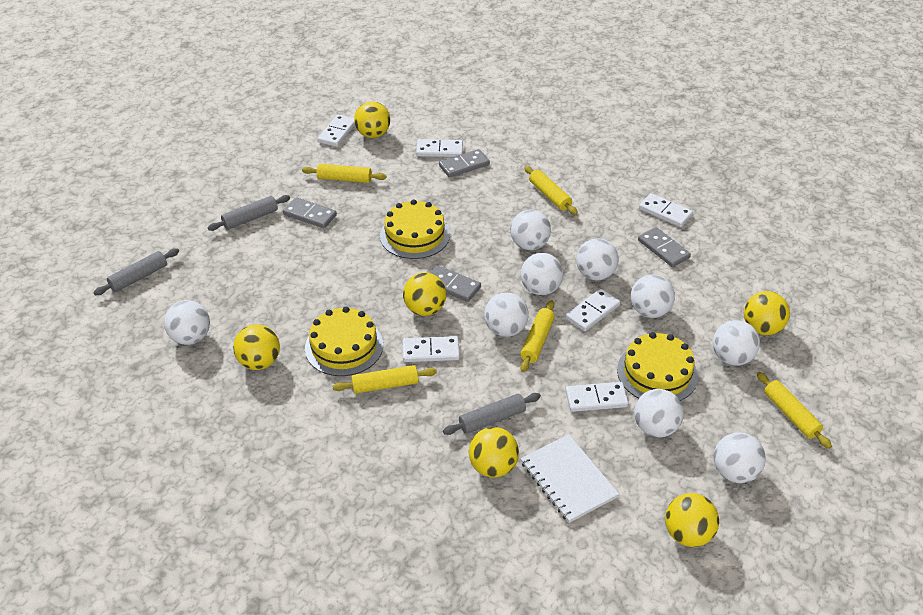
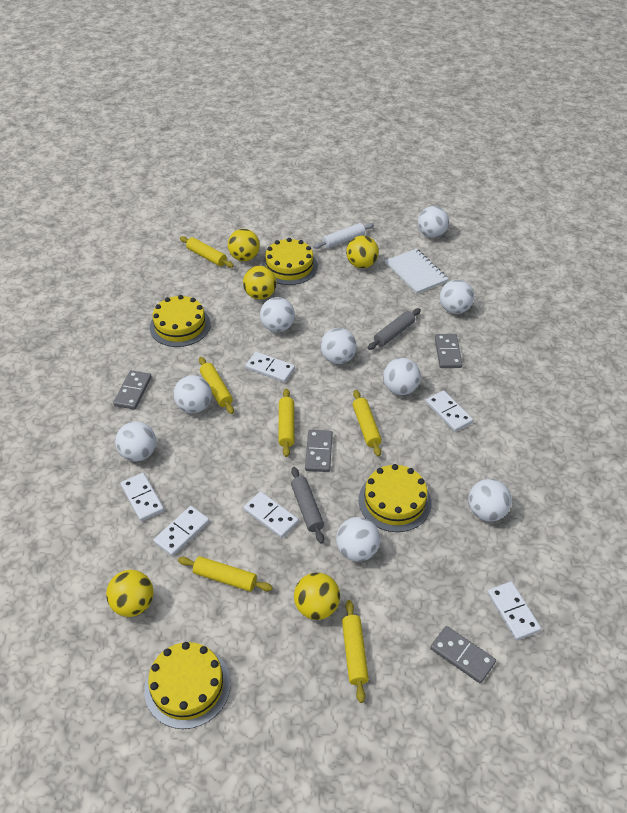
grey rolling pin: [93,248,179,295] [207,195,290,231] [443,393,541,435] = 3 -> [291,467,324,543] [368,308,421,350] = 2
white rolling pin: none = 0 -> [313,223,374,249] = 1
yellow ball: [233,324,280,370] [354,101,390,138] [403,272,446,316] [469,427,519,478] [665,493,719,547] [744,291,790,335] = 6 -> [106,570,154,617] [228,229,260,261] [243,266,277,300] [294,573,340,620] [346,236,379,268] = 5
yellow cake: [305,307,383,376] [380,199,450,259] [617,332,698,401] = 3 -> [144,642,231,729] [150,295,211,347] [262,238,318,285] [359,464,432,532] = 4
yellow rolling pin: [302,164,387,183] [333,365,437,394] [520,300,555,372] [524,166,578,215] [757,372,832,449] = 5 -> [178,556,273,592] [180,236,234,268] [199,357,234,414] [278,389,294,457] [342,600,369,703] [353,390,382,457] = 6

